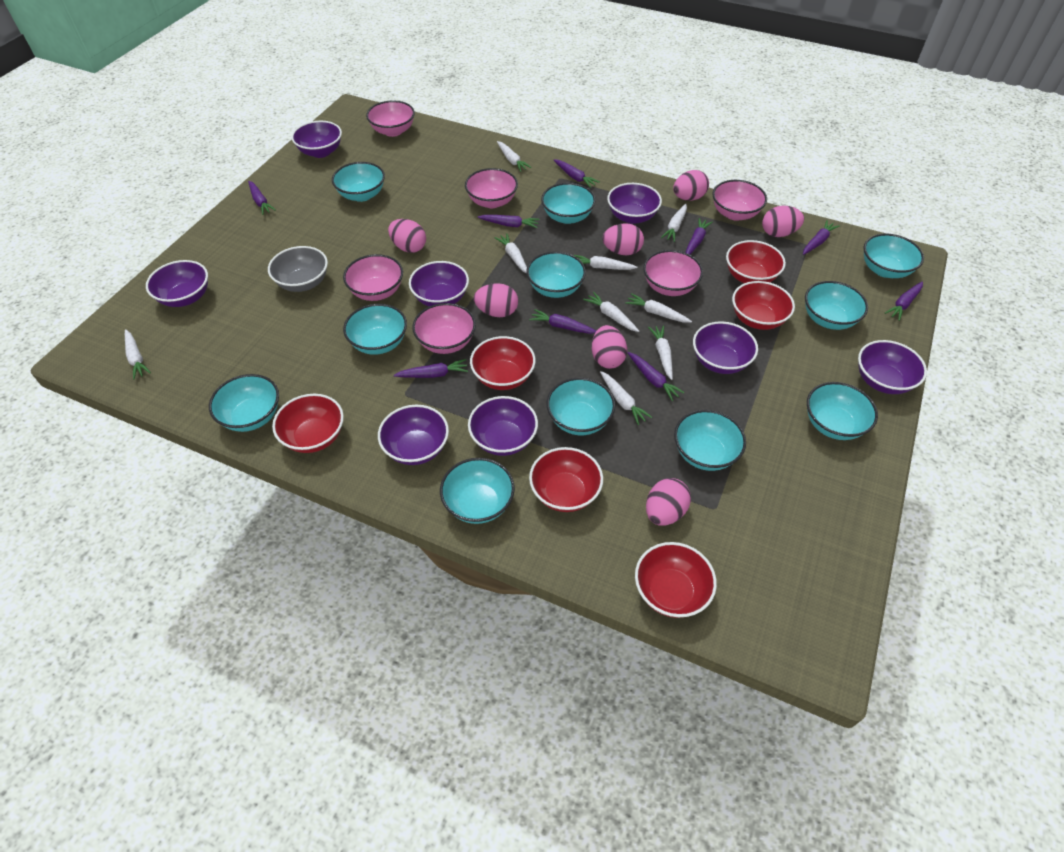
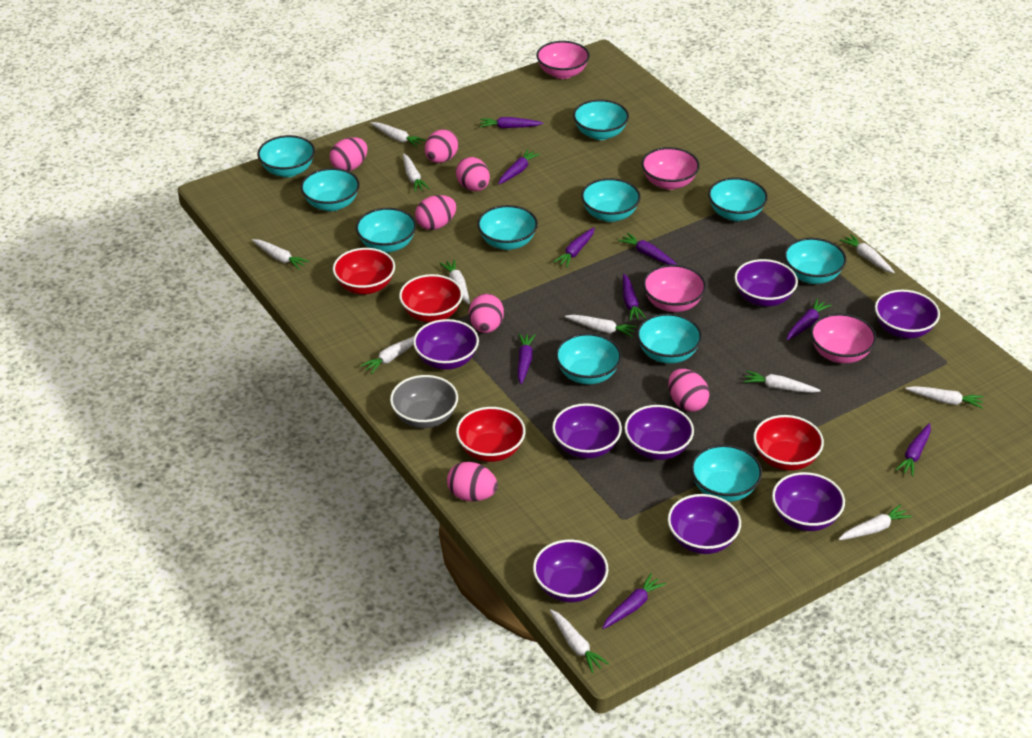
pink bowl: [343,254,403,301] [366,100,415,137] [412,303,476,354] [465,168,518,208] [643,250,703,296] [712,180,767,221] = 6 -> [536,41,590,79] [641,147,700,190] [643,265,706,312] [810,313,876,363] = 4
red bowl: [272,394,344,453] [470,336,536,390] [529,447,603,512] [635,542,717,618] [726,240,786,283] [732,281,795,330] = 6 -> [333,248,395,294] [399,274,463,322] [456,407,526,462] [753,415,824,471] = 4
white carrot: [125,329,151,379] [494,233,527,273] [497,141,532,172] [573,255,638,270] [583,292,639,332] [600,371,652,425] [625,293,692,323] [648,325,673,380] [661,203,687,242] = 9 -> [252,239,309,270] [360,336,414,374] [371,122,425,147] [403,153,430,192] [440,259,470,304] [550,609,609,673] [565,315,637,337] [743,371,820,393] [838,504,912,540] [840,234,895,273] [905,386,984,408] = 11

